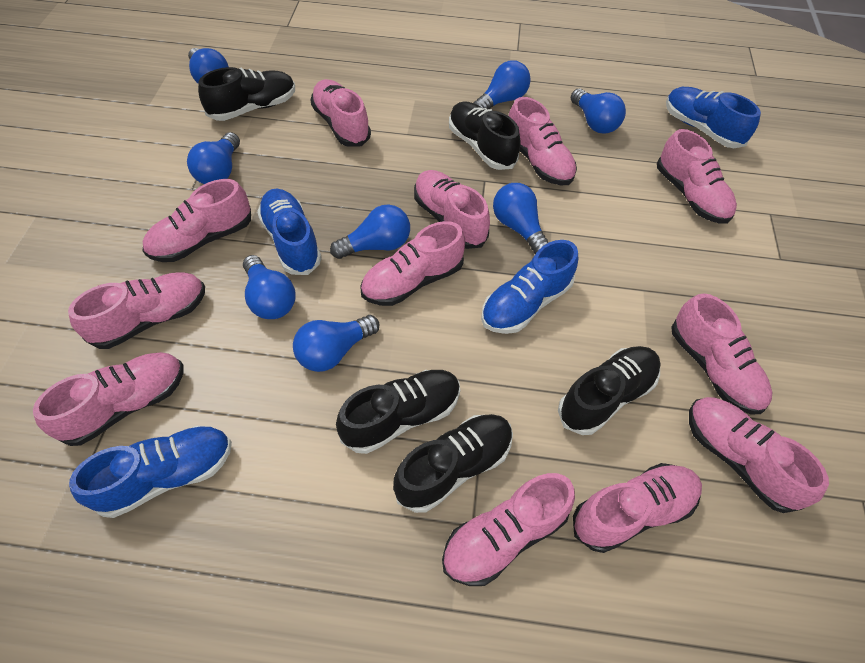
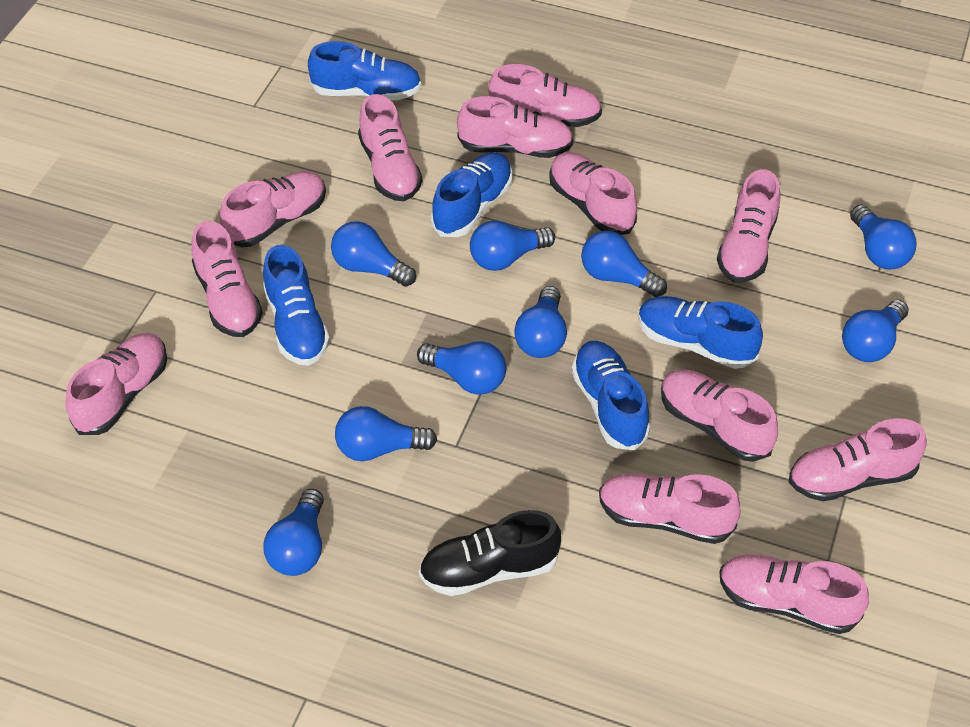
black shoe: [198,67,295,121] [336,370,460,454] [393,414,513,513] [449,101,521,170] [558,346,661,435] = 5 -> [419,510,561,596] = 1
blue light bulb: [187,132,240,184] [188,48,229,83] [243,255,296,319] [293,315,379,372] [330,204,410,259] [473,60,531,109] [493,183,549,254] [571,89,626,134] = 8 -> [263,489,324,576] [331,221,416,287] [335,406,437,461] [417,341,506,395] [470,220,555,271] [514,286,567,358] [581,230,667,297] [842,300,909,362] [850,204,917,269] = 9
blue shoe: [69,426,232,518] [257,189,322,275] [481,240,578,334] [666,87,761,148] = 4 -> [263,245,330,366] [308,41,421,100] [431,152,513,237] [572,341,650,450] [638,296,763,369] = 5

